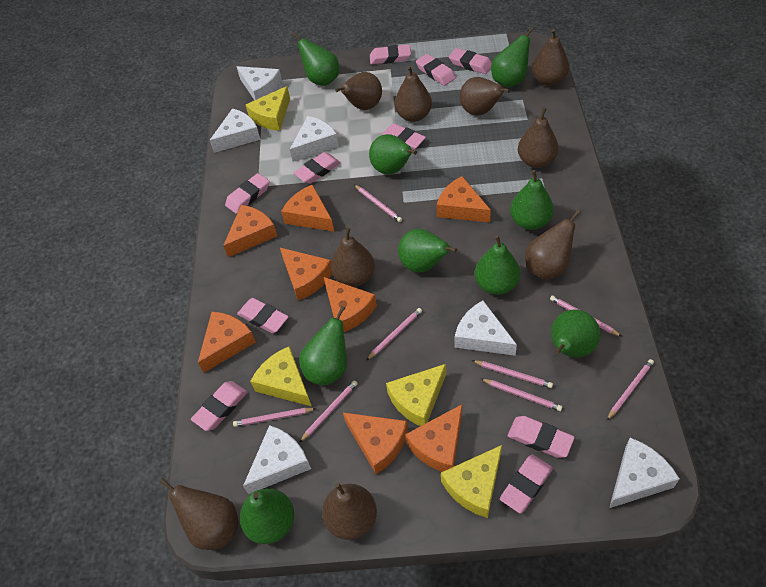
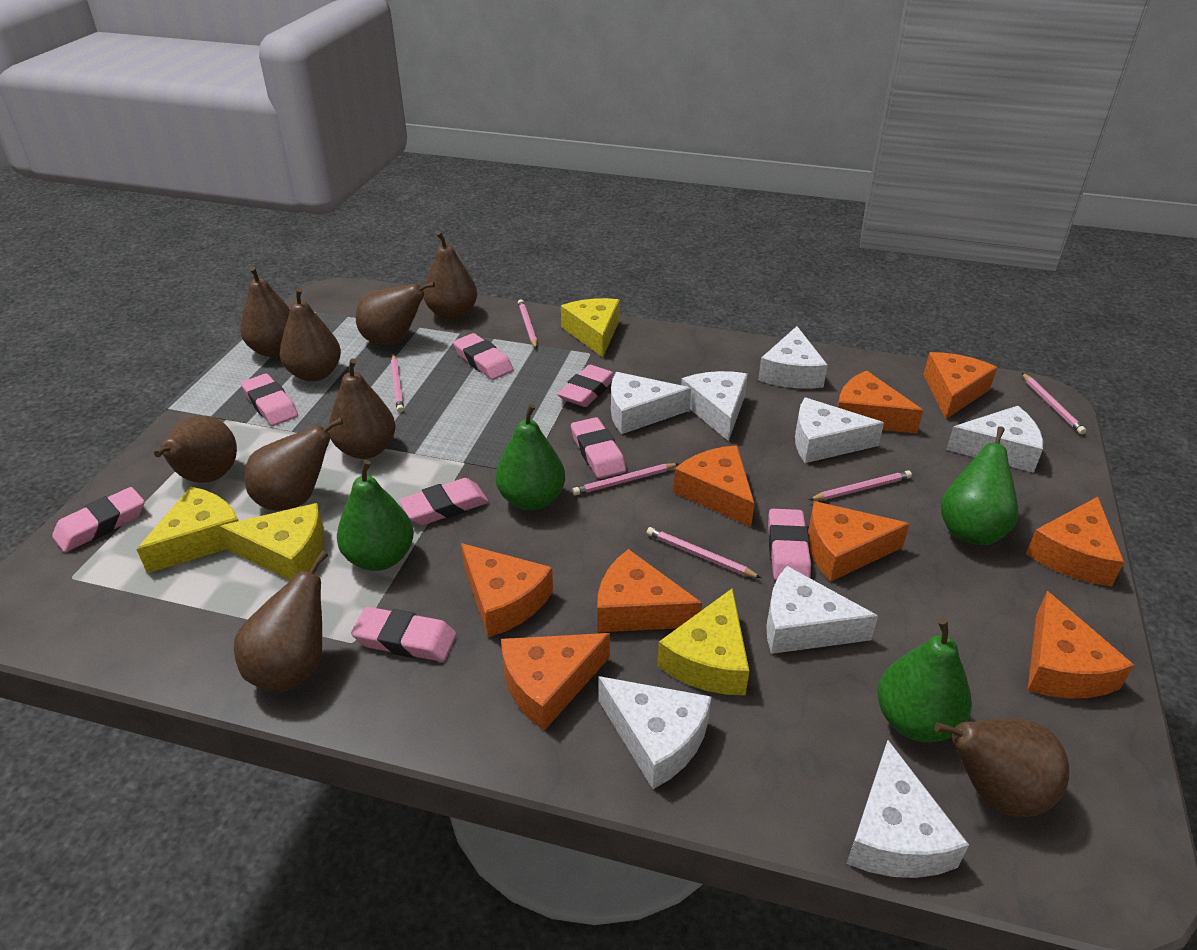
green pear: [240,488,294,544] [292,32,339,86] [299,306,347,385] [369,134,417,174] [398,229,457,273] [475,235,520,295] [491,27,534,87] [510,170,554,230] [551,310,601,358] = 9 -> [337,460,414,571] [495,404,565,510] [877,619,972,743] [941,426,1019,545] = 4
orange cheese: [198,312,256,373] [223,205,277,257] [280,248,332,301] [281,184,334,232] [324,277,377,332] [343,413,408,474] [405,404,462,472] [437,176,491,223] = 8 -> [461,543,553,637] [501,633,610,731] [597,549,702,632] [673,445,754,527] [808,501,910,582] [838,370,924,433] [923,352,997,419] [1026,497,1124,586] [1027,591,1134,698] = 9
pink eraser: [191,381,247,431] [225,173,270,214] [237,298,289,333] [294,152,341,184] [370,45,411,64] [381,124,426,150] [416,54,456,86] [449,48,492,74] [499,454,553,514] [508,416,575,458] = 10 -> [52,487,145,552] [241,374,298,426] [351,607,457,662] [399,478,489,525] [453,333,513,380] [557,365,615,407] [571,417,626,479] [768,509,811,581] = 8
pink pencil: [233,408,317,427] [299,380,358,443] [354,185,402,222] [366,308,422,361] [472,360,553,388] [481,379,562,411] [550,295,622,337] [607,359,654,420] = 8 -> [391,354,404,413] [518,299,537,349] [572,463,679,496] [646,527,761,578] [809,470,912,500] [1022,373,1086,434] = 6
white cheese: [209,108,260,153] [236,66,282,100] [243,425,311,494] [290,116,339,162] [455,301,517,356] [609,438,680,508] = 6 -> [598,676,712,789] [611,372,691,434] [681,371,748,441] [758,326,828,389] [766,566,878,654] [795,397,884,463] [847,740,969,878] [946,406,1043,473] = 8

